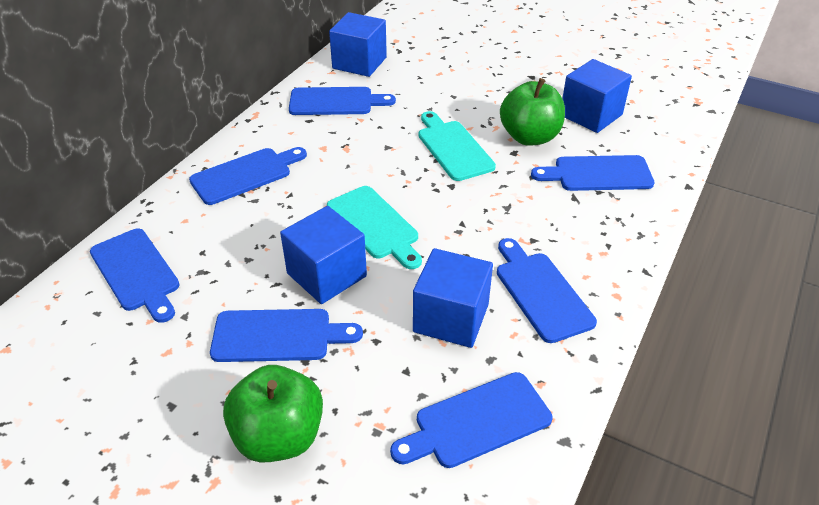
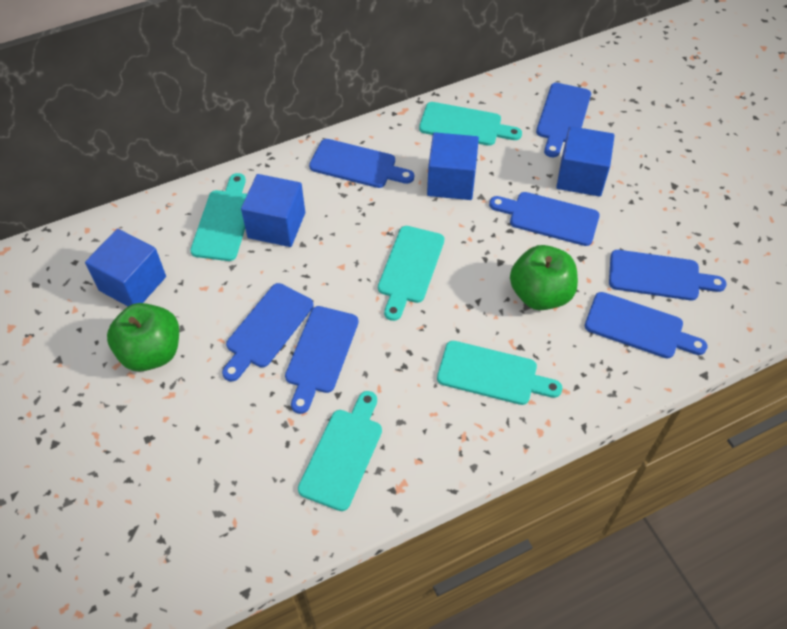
turquoise cutting board: [327,186,422,269] [418,111,496,181] = 2 -> [190,173,247,261] [298,391,382,511] [378,226,444,321] [419,102,522,146] [437,341,562,405] = 5

